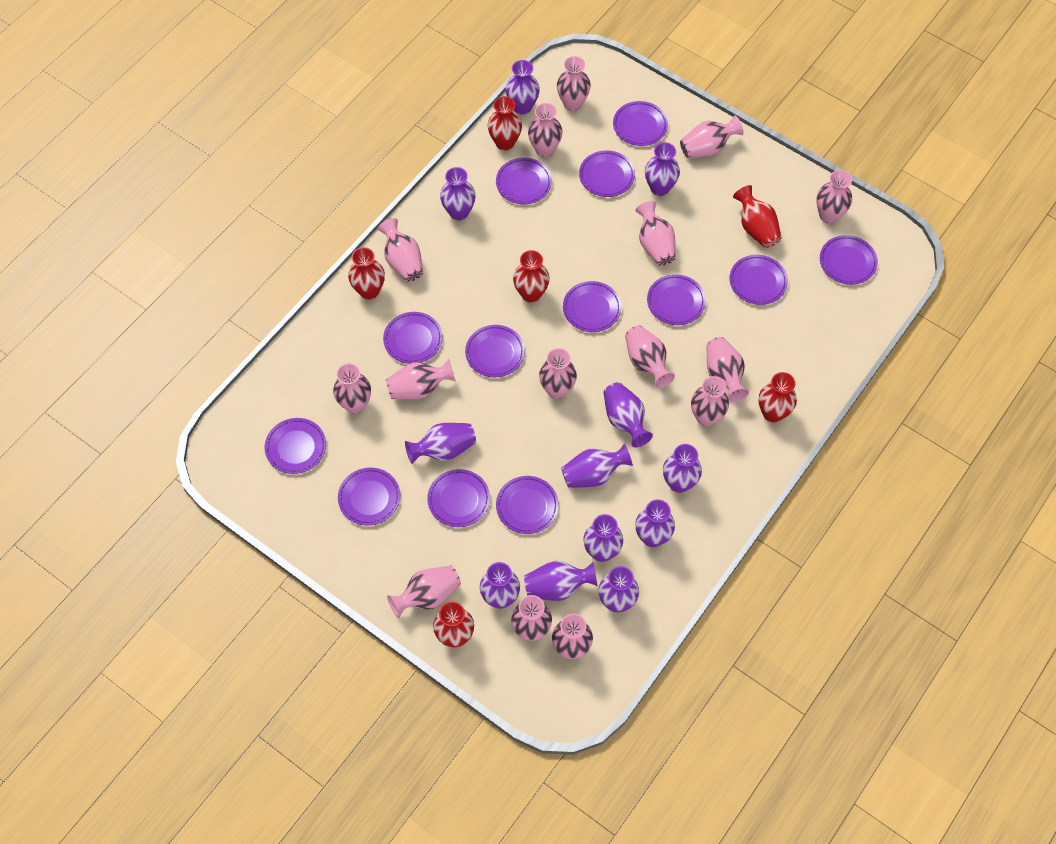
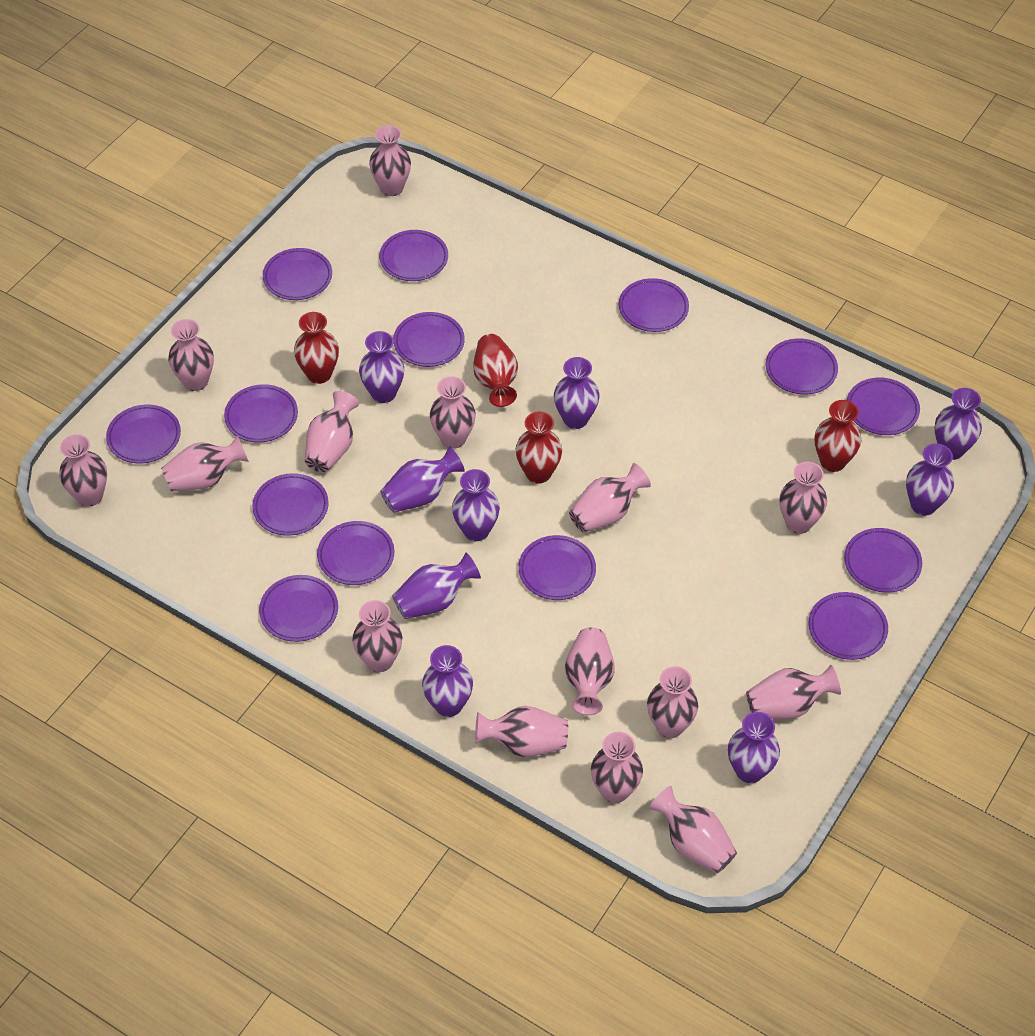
purple plate: [265,418,326,474] [338,468,400,526] [383,312,443,364] [427,469,490,527] [465,325,525,377] [496,158,552,204] [496,476,559,534] [563,281,622,332] [579,150,635,197] [613,101,668,146] [647,274,706,325] [729,255,788,305] [820,235,878,285] = 13 -> [106,405,181,463] [224,384,298,443] [252,473,329,536] [259,575,338,642] [263,248,332,300] [317,521,394,585] [379,230,448,281] [393,312,465,367] [518,535,596,600] [619,278,689,332] [766,338,838,395] [809,592,888,660] [844,528,922,593] [847,377,920,435] = 14
purple vase: [405,423,476,464] [440,167,476,221] [480,562,520,609] [506,60,540,115] [524,561,598,601] [561,444,633,488] [584,514,623,562] [599,566,639,613] [603,382,653,447] [635,499,675,547] [645,142,680,196] [663,444,702,493] = 12 -> [359,331,404,403] [380,447,465,513] [392,553,481,619] [422,645,473,717] [452,469,500,541] [554,357,599,429] [728,712,780,783] [906,444,954,516] [935,388,982,460] = 9
red vase: [348,247,385,300] [433,601,474,647] [488,96,522,151] [513,250,550,303] [733,185,782,248] [759,372,797,423] = 6 -> [294,312,339,384] [473,334,518,407] [515,411,562,484] [815,400,861,472] = 4

